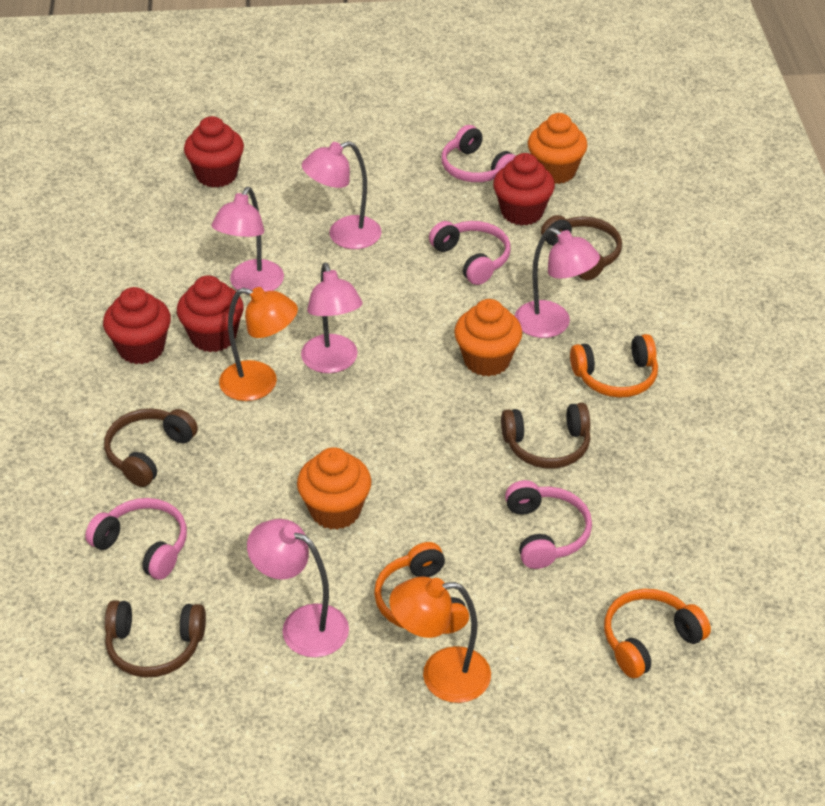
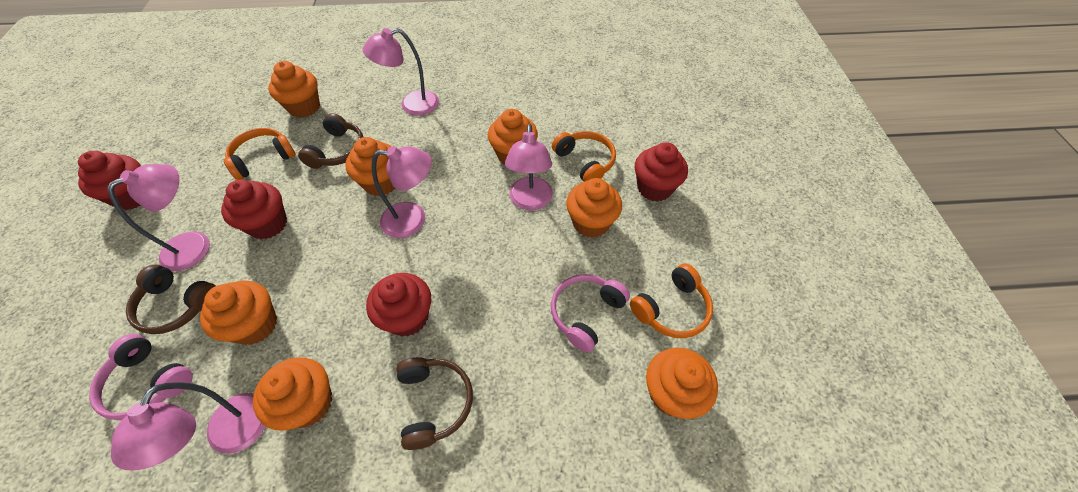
brown headphones: [104,409,198,487] [105,600,206,678] [501,403,590,468] [541,215,622,280] = 4 -> [126,265,216,334] [298,113,363,169] [396,357,473,450] = 3
orange cupcake: [297,447,371,530] [454,299,522,376] [528,113,587,184] = 3 -> [200,281,277,345] [253,357,332,431] [268,61,320,118] [346,137,395,196] [488,109,538,164] [566,178,622,238] [646,348,718,419] = 7
orange lamp: [219,287,298,401] [389,576,491,703] = 2 -> none = 0
pink headphones: [85,498,187,580] [429,221,511,285] [441,125,515,182] [505,480,592,569] = 4 -> [89,334,193,420] [551,274,630,353] = 2

